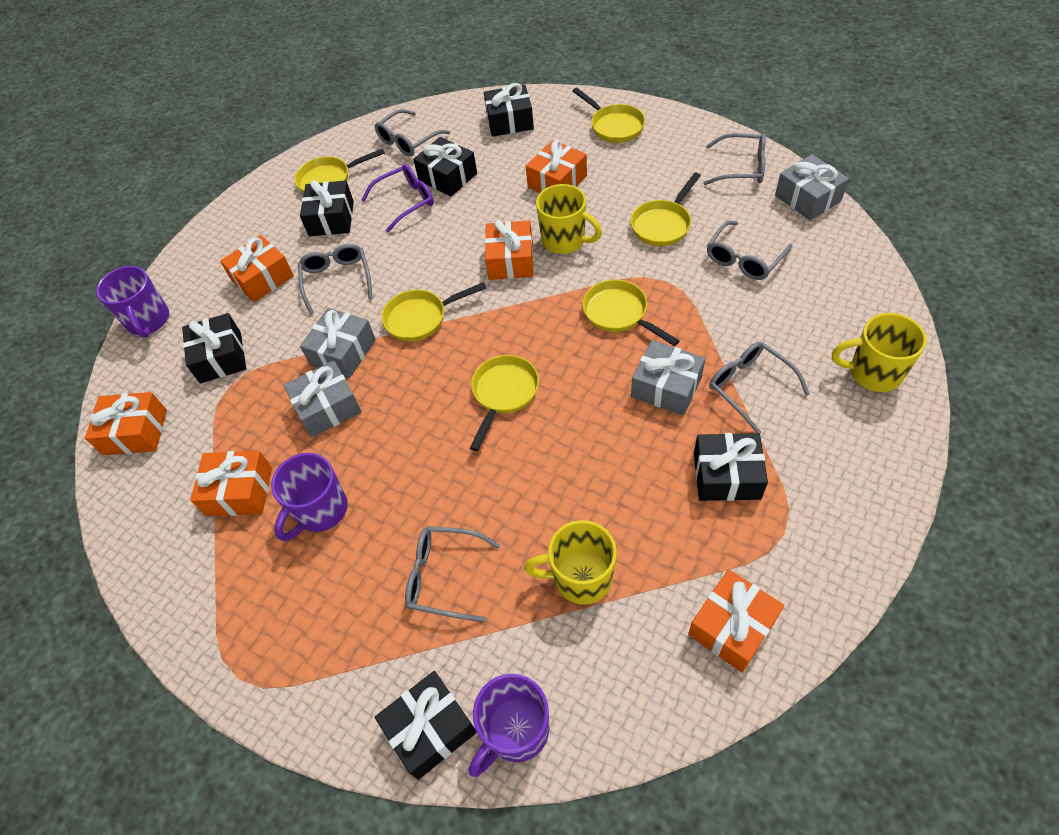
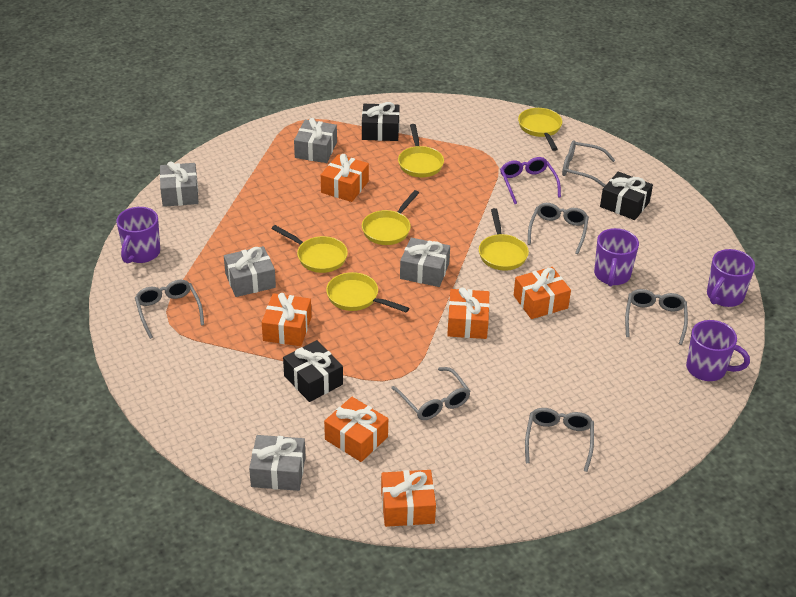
black gift: [182,313,246,383] [300,180,354,236] [375,671,477,780] [413,137,477,196] [484,83,534,137] [694,433,768,501] = 6 -> [283,340,343,402] [362,102,400,141] [600,171,653,220] = 3
grey gift: [283,360,362,438] [300,308,376,378] [631,340,705,416] [775,154,849,221] = 4 -> [160,161,198,207] [224,246,276,297] [249,435,306,491] [294,118,337,163] [400,238,450,287] = 5
purple mug: [96,266,169,338] [271,453,348,541] [469,674,549,777] = 3 -> [116,207,160,264] [594,228,639,286] [686,320,750,381] [707,249,755,307] = 4
yellow mug: [524,520,617,605] [536,184,602,254] [832,313,927,392] = 3 -> none = 0

